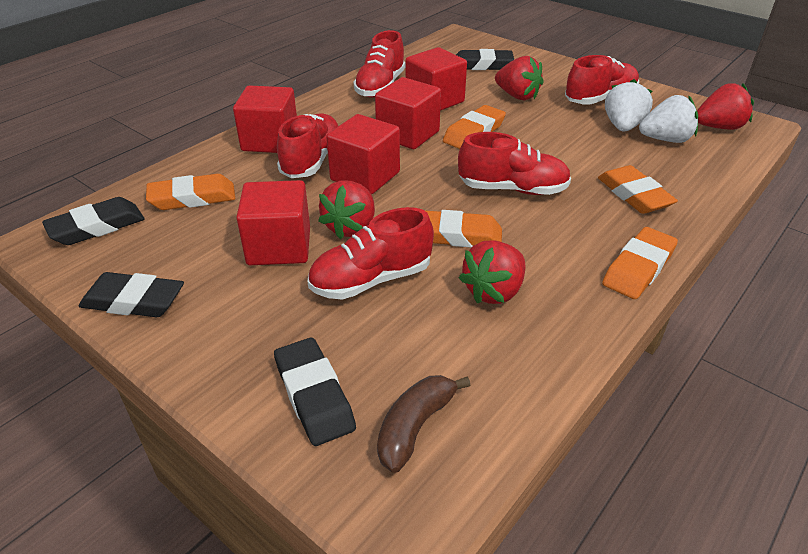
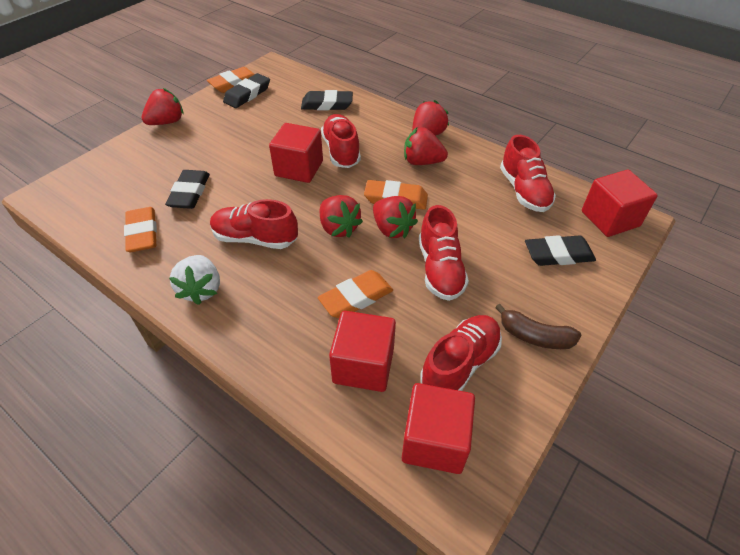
orange eraser: [146,174,235,210] [426,210,502,248] [443,105,506,149] [598,165,678,214] [602,227,678,299] = 5 -> [124,207,157,252] [207,67,255,93] [318,270,393,318] [364,180,428,210] = 4
red cube: [233,85,297,153] [236,180,310,265] [326,114,400,194] [375,77,441,149] [406,47,467,111] = 5 -> [269,123,323,183] [329,311,396,392] [402,383,475,474] [582,170,658,237] = 4
red strawberry: [318,180,375,239] [459,240,526,304] [495,56,544,100] [697,83,754,130] = 4 -> [142,88,184,125] [320,195,363,238] [373,196,418,238] [404,127,448,165] [412,100,449,136] = 5
white strawberry: [605,79,653,132] [639,95,698,143] = 2 -> [169,255,220,305] = 1

